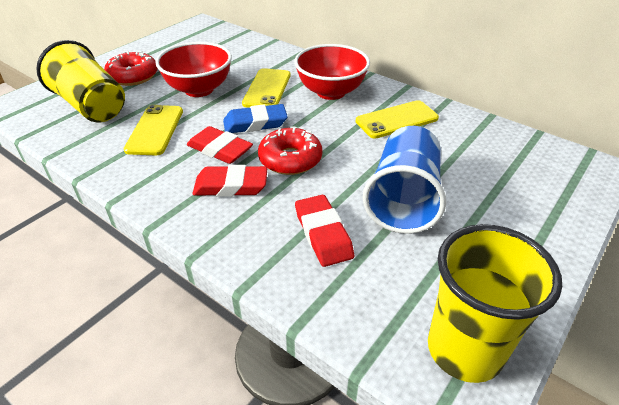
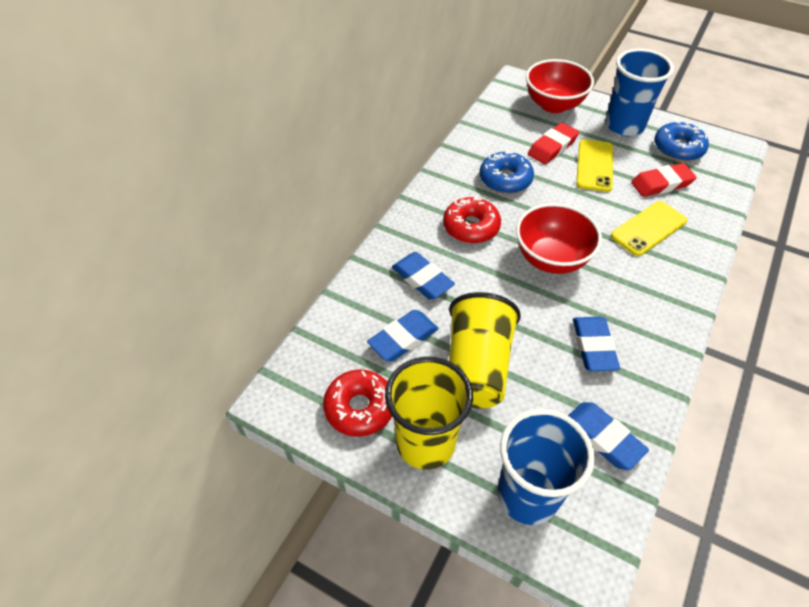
blue cup: [363,126,446,234] = 1 -> [497,409,595,525] [605,49,674,136] = 2
blue donut: none = 0 -> [480,150,534,194] [654,121,709,161] = 2
blue eraser: [223,104,288,133] = 1 -> [367,310,439,361] [392,252,455,300] [568,402,649,470] [573,317,620,371] = 4
red eraser: [187,126,253,164] [192,165,268,197] [295,195,354,267] = 3 -> [528,122,579,164] [631,163,697,197] = 2
yellow phone: [124,105,183,155] [242,68,290,108] [356,100,439,139] = 3 -> [576,139,613,192] [611,201,687,256] = 2

